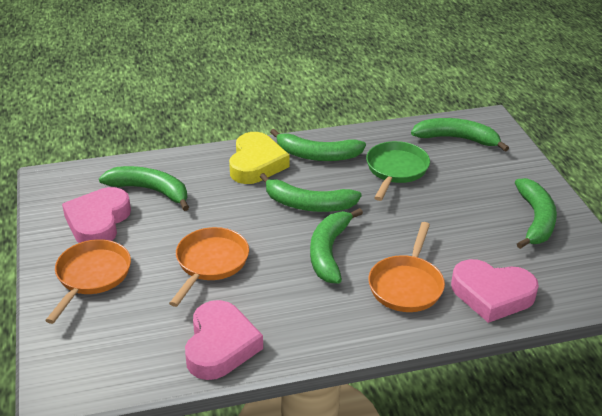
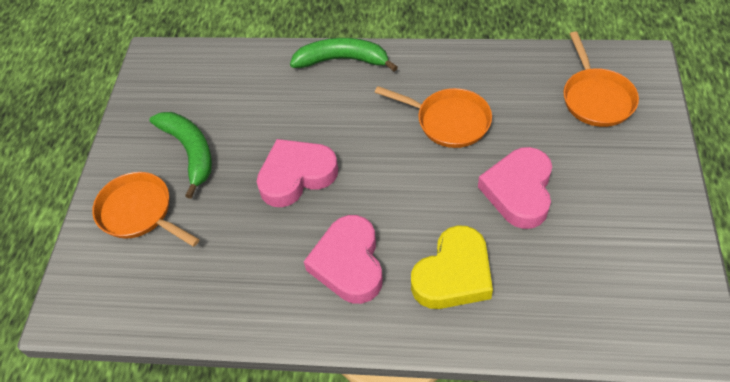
green banana: [99,166,189,211] [260,173,362,212] [270,129,366,161] [310,208,363,284] [411,118,509,152] [515,178,557,249] = 6 -> [149,112,212,199] [290,38,398,72] = 2
green pan: [366,141,430,201] = 1 -> none = 0

